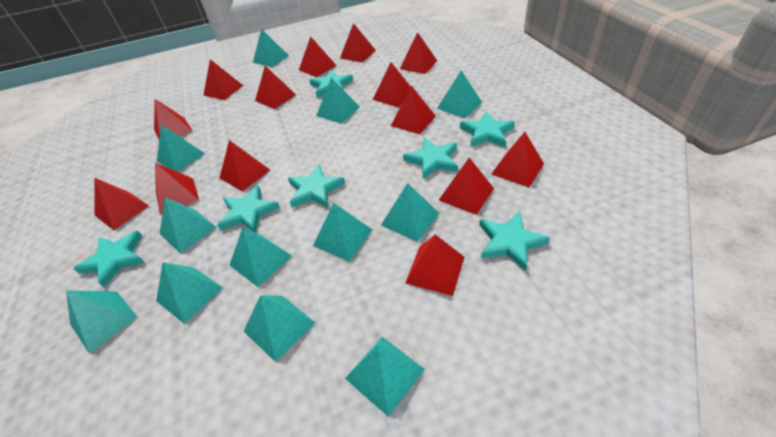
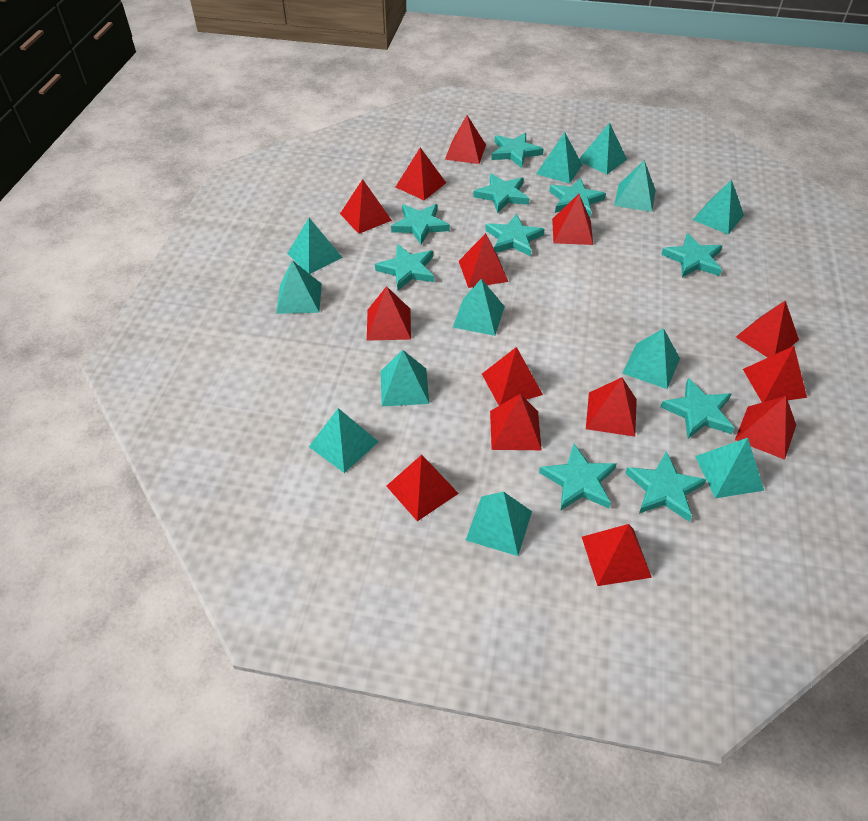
turquoise star: [73,231,145,288] [217,185,280,233] [288,164,345,208] [309,70,353,98] [403,138,458,179] [460,111,515,147] [479,211,550,271] = 7 -> [375,244,434,290] [391,204,450,245] [473,173,529,213] [485,214,545,257] [491,133,544,168] [539,443,616,510] [549,178,606,217] [625,451,706,521] [660,378,734,439] [661,233,722,277] = 10

